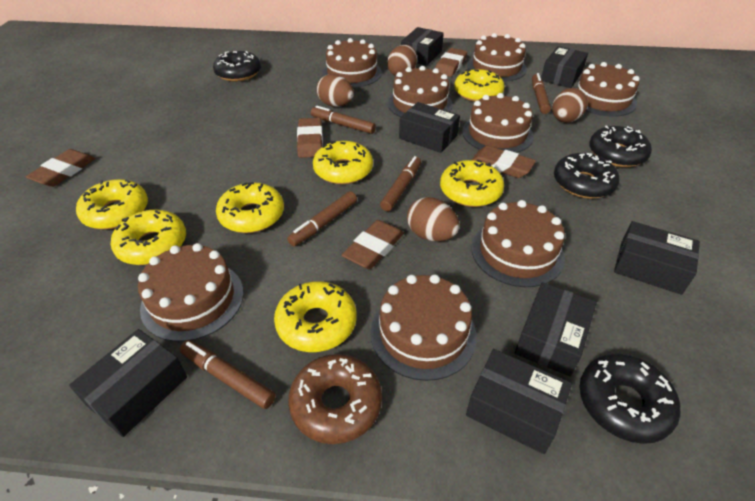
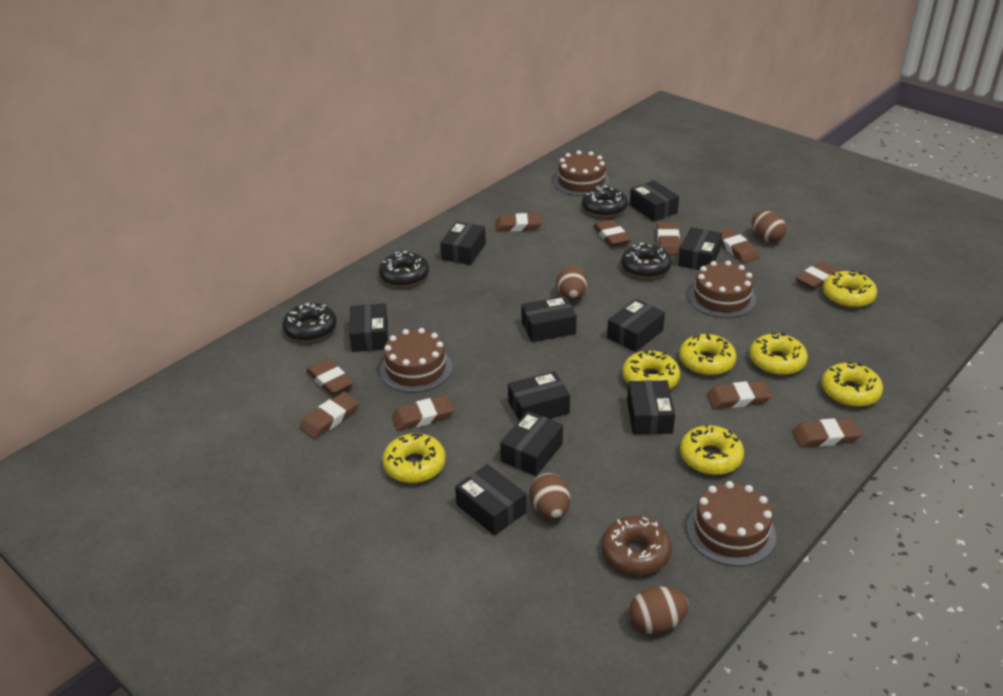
black box: [69,329,187,437] [399,102,460,153] [401,27,444,66] [466,349,572,454] [515,282,597,377] [541,46,588,88] [614,221,700,295] = 7 -> [349,303,388,352] [440,222,486,265] [455,464,526,536] [500,411,563,476] [508,371,570,420] [521,296,577,342] [607,299,665,352] [627,380,675,435] [630,180,679,222] [678,227,722,270] = 10
brown cake: [138,243,244,342] [322,38,382,88] [371,274,477,381] [387,66,453,117] [462,93,534,153] [467,33,527,82] [472,200,565,287] [574,62,639,117] = 8 -> [380,328,452,393] [553,150,610,196] [687,481,776,566] [688,261,756,318] = 4
brown eraser: [26,149,96,187] [297,118,323,158] [342,220,404,269] [435,48,467,77] [472,146,536,178] = 5 -> [300,392,359,439] [306,359,354,395] [392,395,454,431] [495,213,542,232] [593,220,631,247] [657,222,680,255] [707,381,772,409] [719,229,759,263] [792,418,862,448] [795,261,840,290] = 10
brown marker: [180,340,276,409] [287,191,357,246] [311,106,376,134] [380,156,421,211] [532,73,551,114] = 5 -> none = 0

